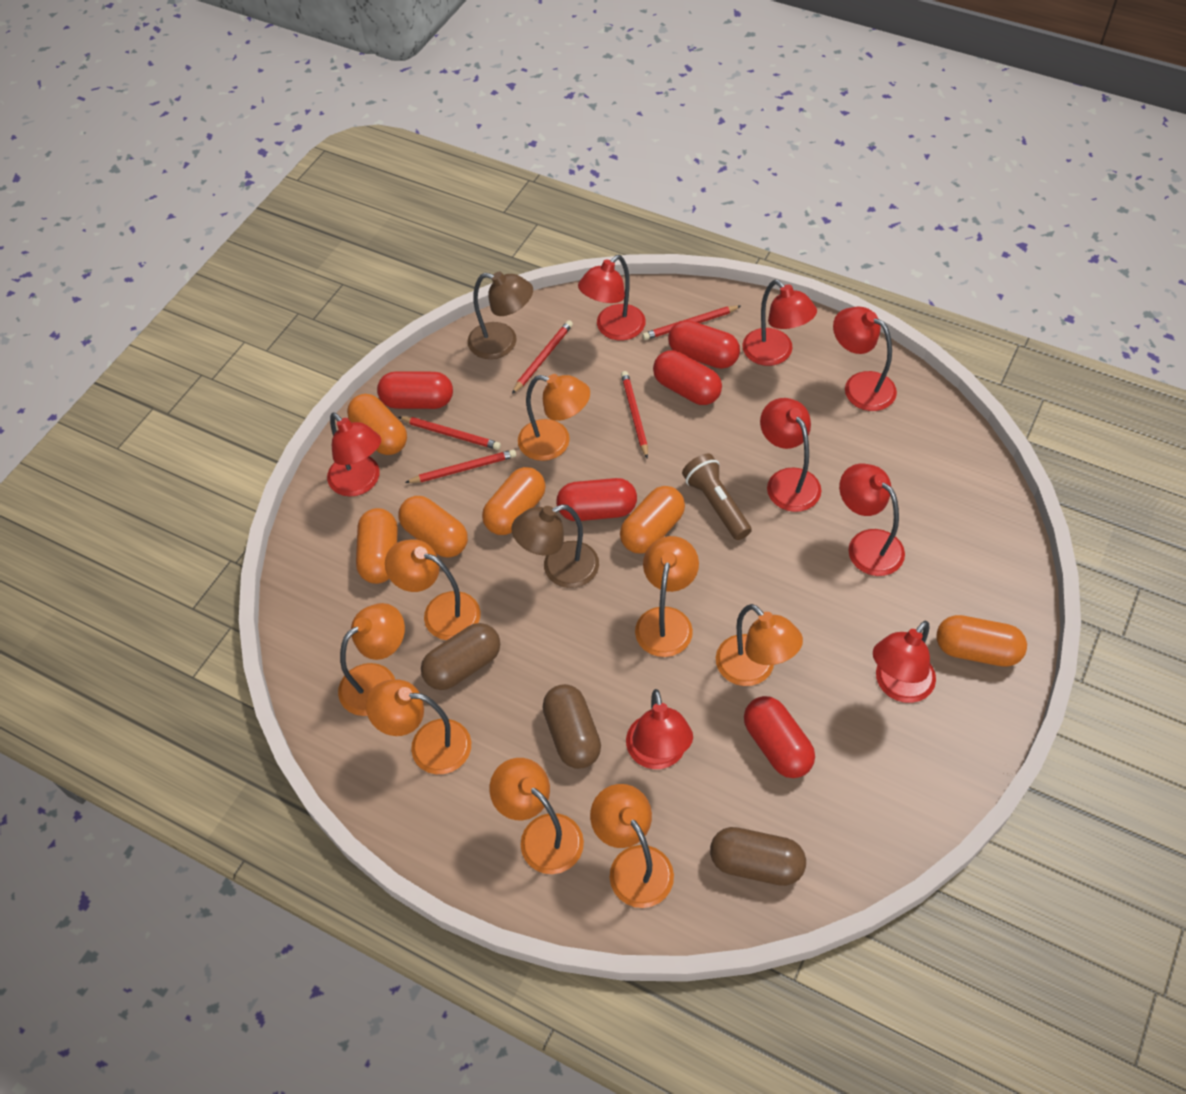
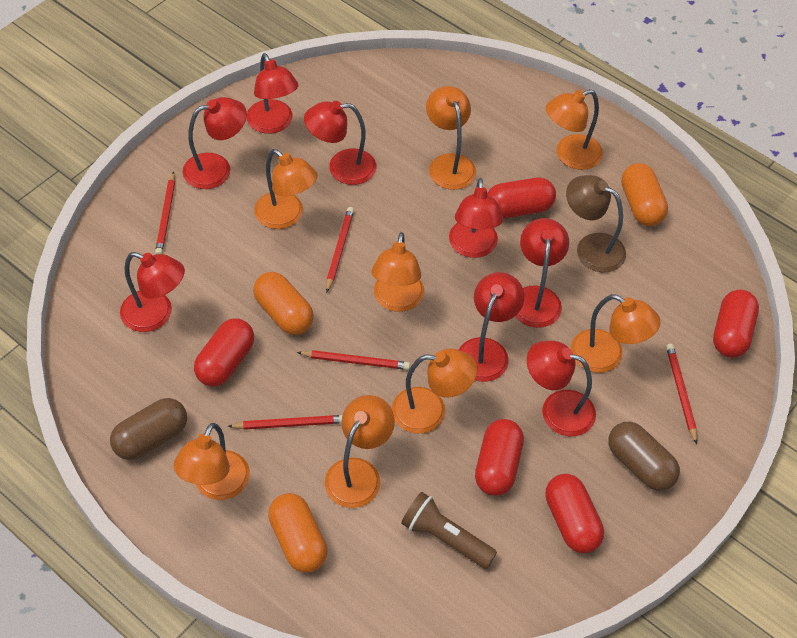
brown capsule: [421,623,500,690] [543,684,601,769] [710,827,806,886] = 3 -> [110,398,187,460] [608,422,680,491] = 2
brown lamp: [467,272,533,359] [511,505,599,588] = 2 -> [566,175,626,272] = 1
orange capsule: [347,394,407,455] [356,508,397,584] [398,496,468,558] [482,467,546,535] [620,486,685,553] [936,615,1027,667] = 6 -> [253,272,314,335] [268,493,328,573] [621,163,668,226] = 3

